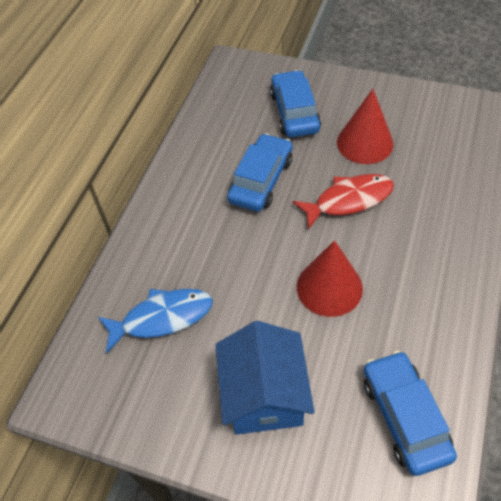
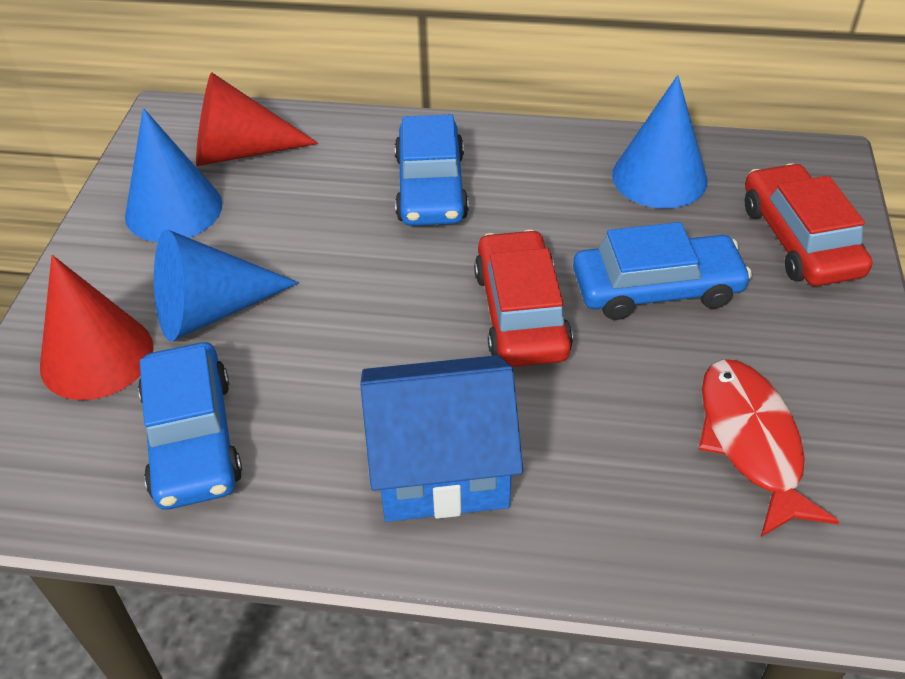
blue cone: none = 0 -> [125,108,223,242] [154,230,299,341] [612,75,708,209] = 3
blue fish: [98,289,212,354] = 1 -> none = 0
red car: none = 0 -> [474,230,573,367] [745,163,872,286] = 2

